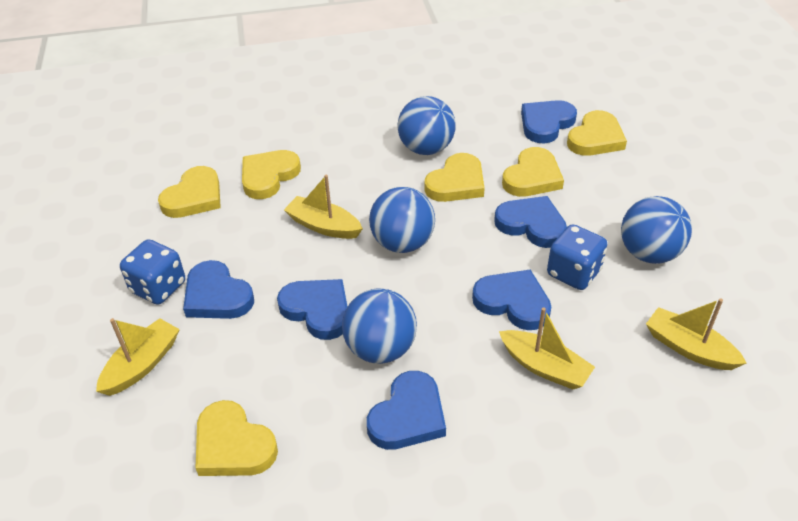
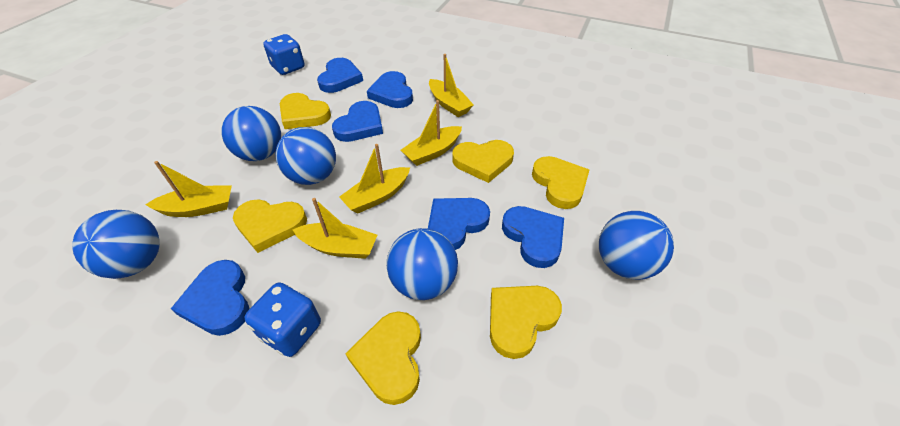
blue ball: [342,289,417,364] [369,187,435,253] [397,96,456,155] [621,196,692,264] = 4 -> [72,210,160,279] [221,106,281,161] [276,127,336,185] [387,228,458,300] [599,211,674,280] = 5
yellow boat: [96,318,180,396] [284,175,363,239] [499,307,595,389] [646,298,746,370] = 4 -> [145,161,232,217] [292,198,377,259] [339,144,410,213] [401,100,462,166] [429,54,474,117] = 5

